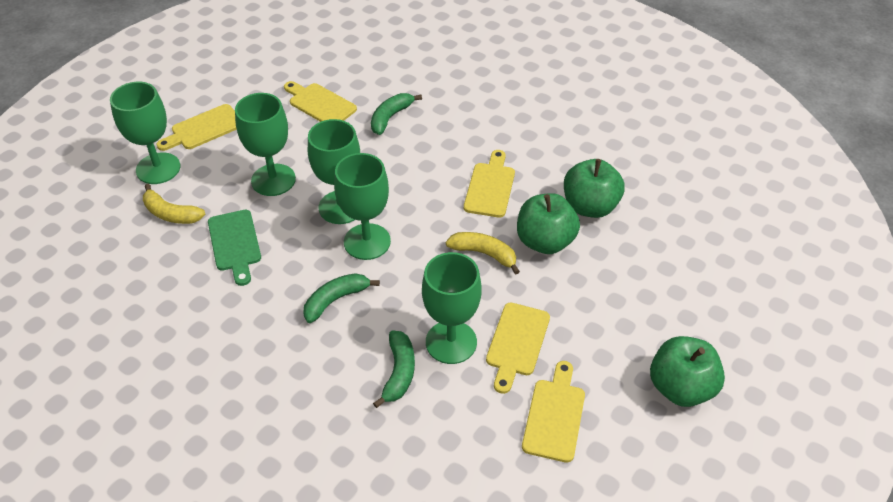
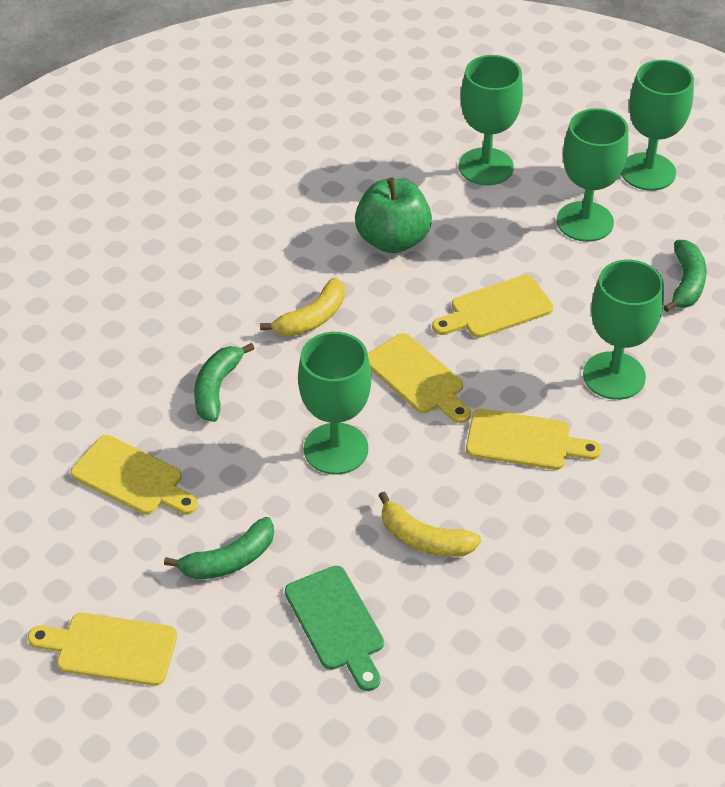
green apple: [517,193,580,254] [564,159,625,218] [650,336,725,407] = 3 -> [355,178,432,253] = 1

